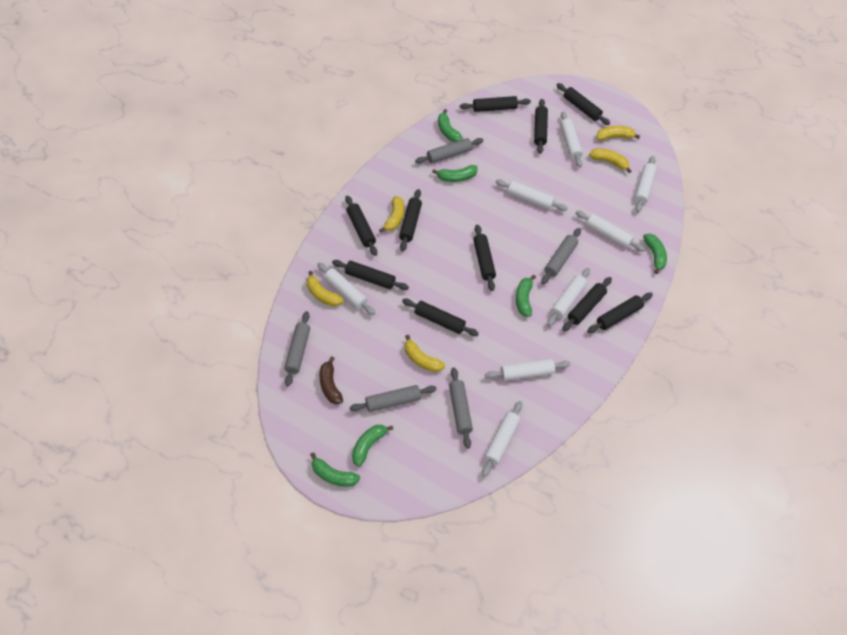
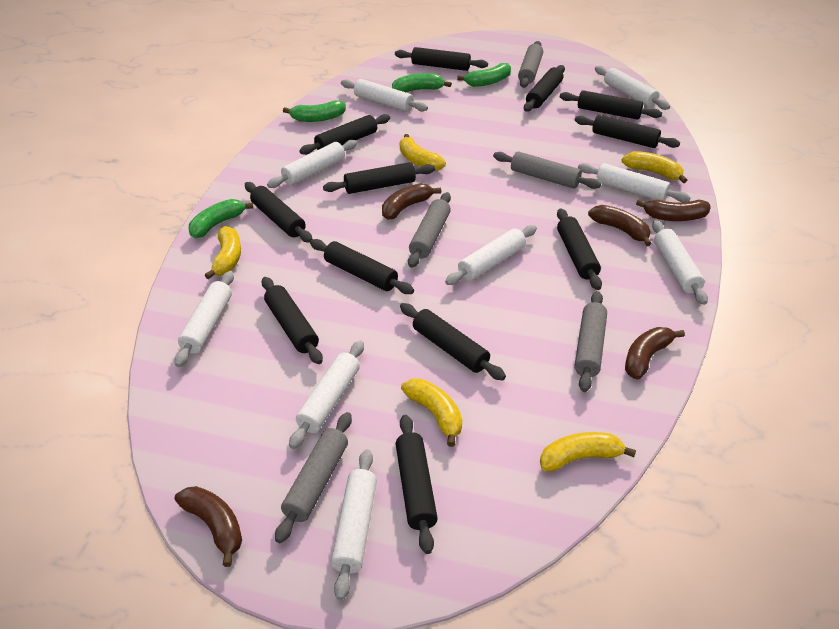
black rolling pin: [332,260,409,290] [345,195,377,256] [399,189,422,251] [402,299,479,336] [460,96,531,112] [473,225,496,291] [534,99,548,154] [557,83,610,125] [562,277,612,331] [587,293,653,333] = 10 -> [245,182,312,243] [262,277,323,364] [299,114,390,155] [310,239,414,294] [323,162,435,194] [395,47,488,71] [396,415,438,554] [400,303,506,380] [524,65,565,112] [557,208,602,290] [560,90,662,120] [575,115,680,148] = 12
brown banana: [320,356,343,404] = 1 -> [175,486,242,567] [382,183,441,220] [588,205,651,246] [625,327,685,380] [636,200,711,221] = 5
green banana: [310,452,360,487] [352,425,393,467] [432,165,478,182] [438,109,463,142] [516,275,536,317] [643,234,667,274] = 6 -> [189,199,253,238] [283,100,346,122] [392,73,452,92] [457,63,511,87] = 4
white rolling pin: [317,263,375,315] [482,401,522,477] [485,359,570,381] [495,179,567,211] [547,268,590,326] [560,111,583,167] [576,211,645,252] [635,156,657,212] = 8 -> [174,271,234,367] [267,140,357,188] [289,340,364,449] [331,449,377,601] [341,79,428,112] [445,225,537,285] [578,163,691,202] [595,66,670,110] [652,220,708,305] = 9

